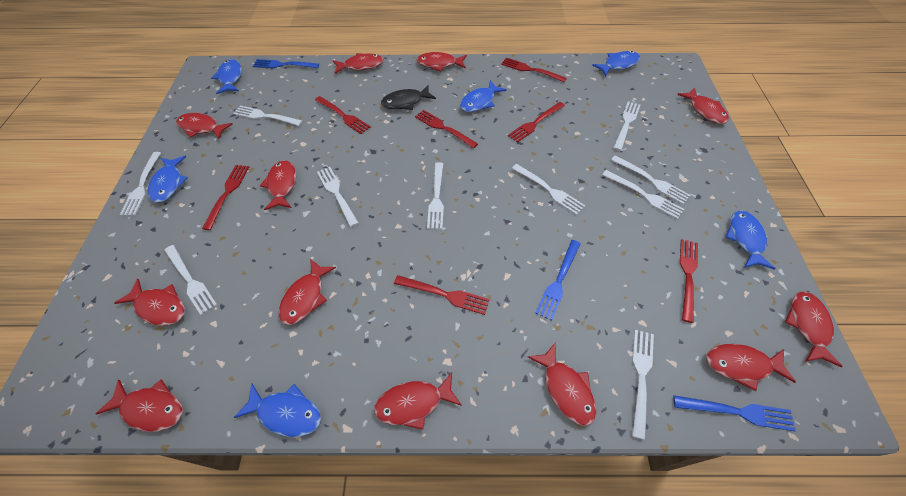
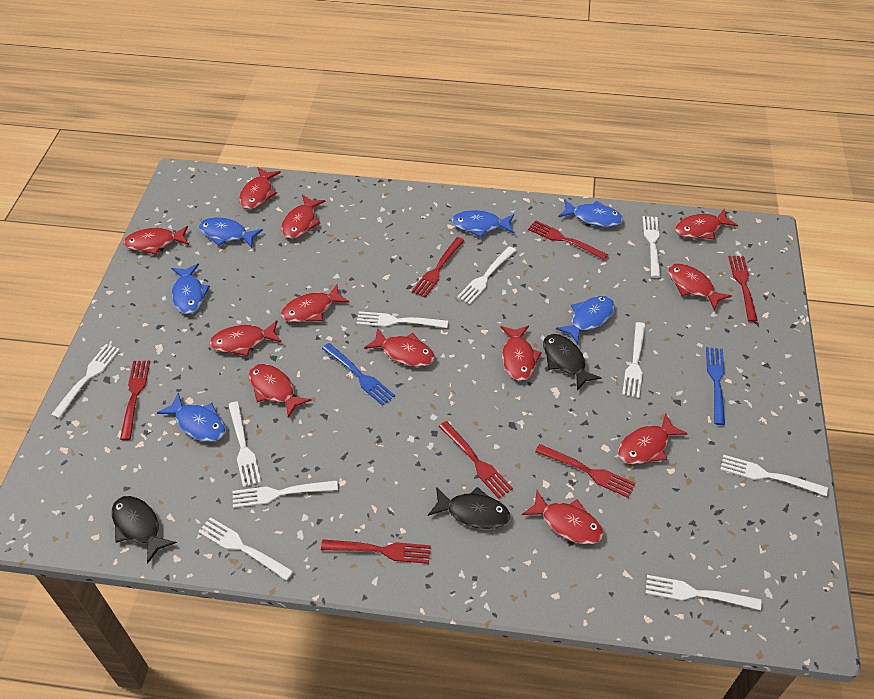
black fish: [381,85,436,110] = 1 -> [112,496,177,564] [428,487,510,529] [543,334,601,391] = 3
blue fork: [253,59,319,68] [536,240,581,321] [673,395,796,431] = 3 -> [322,343,395,406] [706,347,725,425] = 2

